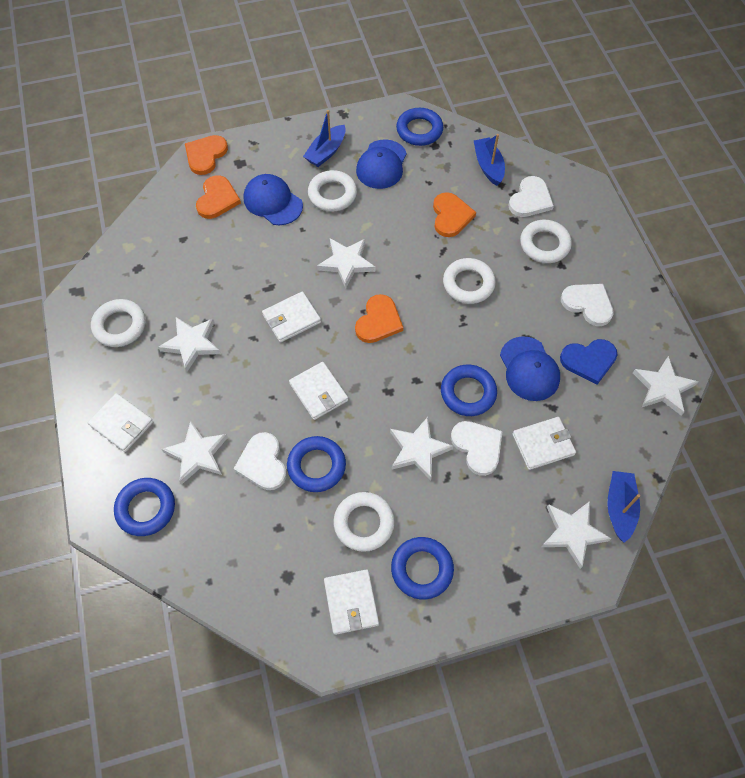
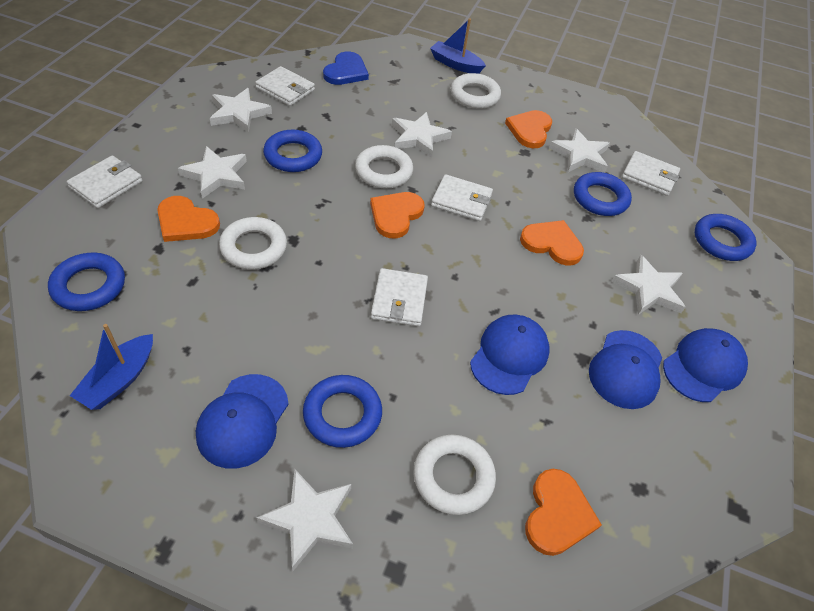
blue boat: [303,110,346,167] [474,134,505,186] [607,471,640,543] = 3 -> [70,324,153,410] [430,18,486,74] = 2
blue cap: [243,174,303,225] [356,139,407,189] [500,336,560,401] = 3 -> [196,374,289,469] [470,315,550,395] [589,330,662,409] [663,328,748,402] = 4
orange heart: [185,135,228,175] [196,175,241,219] [355,294,403,343] [433,192,476,237] = 4 -> [157,196,220,242] [370,192,425,238] [505,110,552,148] [520,220,584,266] [525,469,602,556] = 5
white heart: [234,432,286,490] [451,421,503,476] [508,176,554,217] [561,284,614,326] = 4 -> none = 0
white ring: [91,299,145,347] [308,170,357,212] [333,492,395,552] [443,258,496,304] [520,219,572,263] = 5 -> [219,217,287,269] [355,145,413,189] [414,434,496,515] [451,73,501,109] = 4

